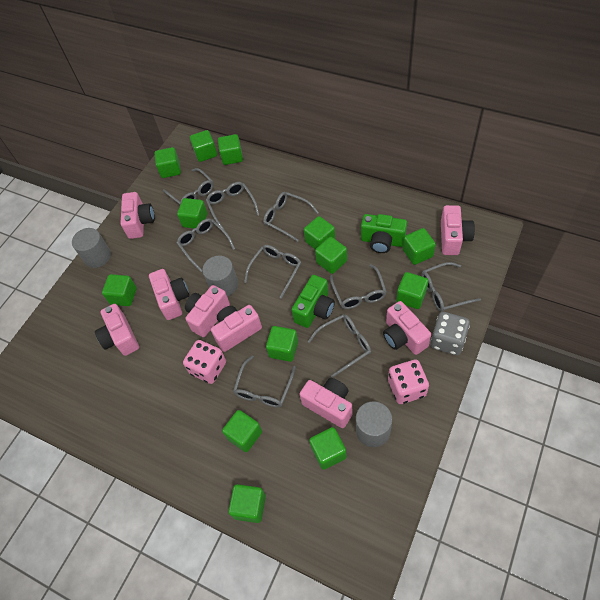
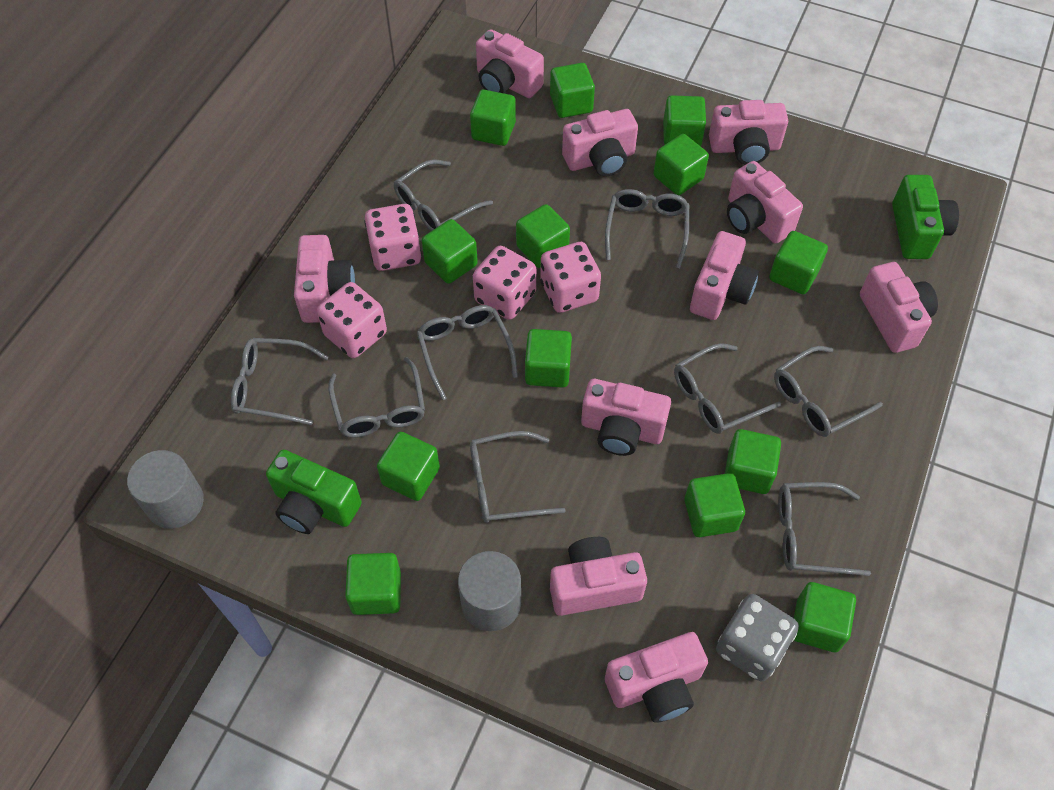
grey cylinder: [72,228,111,268] [202,256,238,296] [356,401,392,447] = 3 -> [127,450,204,529] [458,551,521,631] = 2
pink camera: [95,304,139,356] [120,192,155,239] [149,269,189,320] [185,285,230,337] [211,305,262,352] [300,378,353,428] [383,301,431,355] [441,205,475,255] = 8 -> [294,235,355,323] [476,29,544,98] [550,537,647,616] [562,109,638,176] [581,379,671,456] [605,632,708,723] [690,231,759,320] [709,100,788,165] [727,161,803,244] [860,262,938,353] = 10
pink dice: [183,340,226,384] [388,360,429,404] = 2 -> [317,282,387,358] [364,204,421,271] [473,246,536,320] [540,242,601,313] = 4

